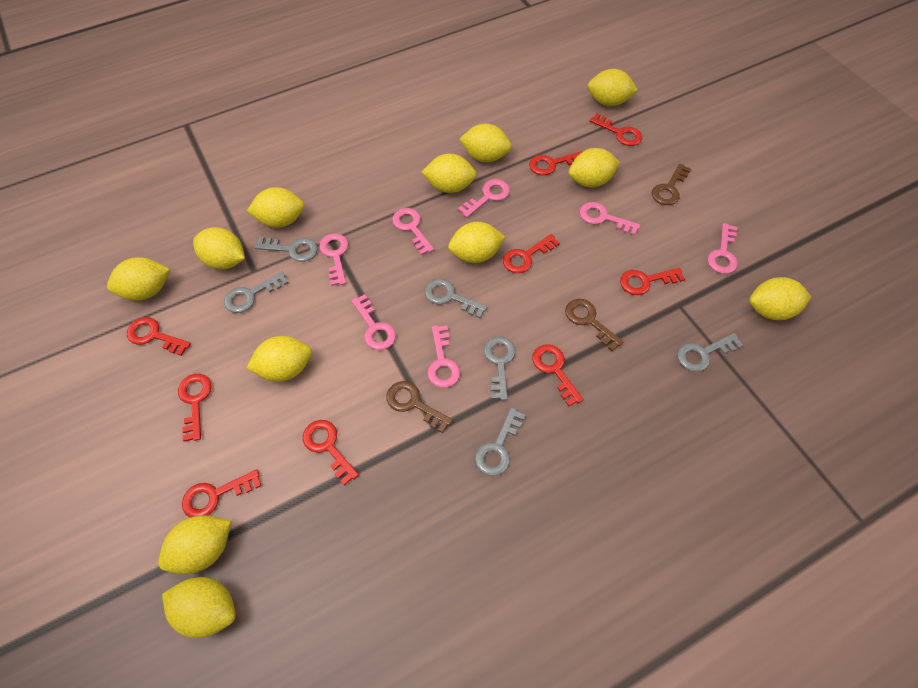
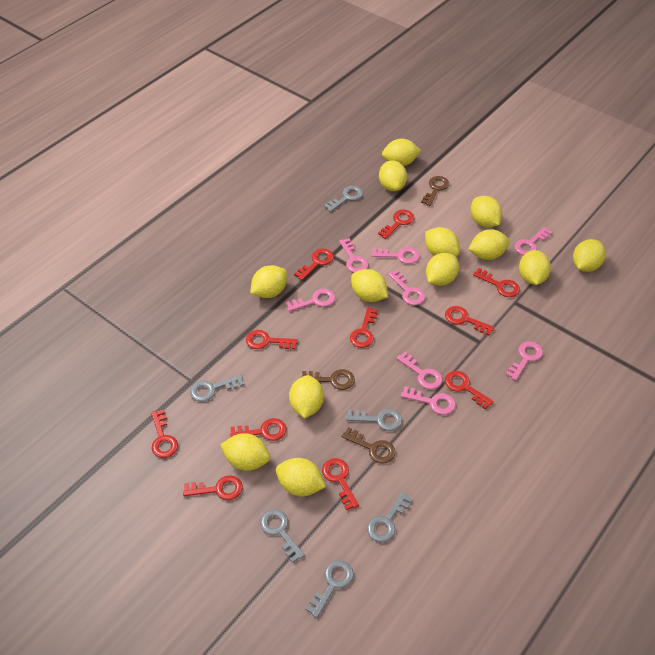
pink key: [319,233,348,286] [351,294,396,350] [392,208,434,256] [428,325,460,388] [458,179,510,218] [580,202,640,236] [708,223,738,274] = 7 -> [286,289,335,312] [339,238,368,273] [371,247,419,264] [388,269,425,305] [396,351,442,389] [401,386,455,415] [505,341,543,381] [515,227,552,255] = 8
red key: [127,317,191,356] [178,374,212,442] [182,469,261,518] [303,420,359,485] [503,234,560,273] [529,151,582,175] [532,344,583,406] [590,113,642,146] [620,268,685,295] = 9 -> [151,409,178,458] [183,475,243,500] [230,418,286,441] [246,330,298,349] [294,248,334,280] [322,458,359,510] [350,307,378,348] [378,209,414,239] [445,306,494,335] [445,371,494,410] [473,268,520,297] = 11
yellow lemon: [107,257,170,300] [158,515,231,574] [162,577,236,638] [193,227,245,269] [246,336,312,382] [247,187,305,228] [422,154,477,193] [448,222,505,263] [459,124,512,162] [569,148,620,187] [588,69,638,106] [749,277,811,320] = 12 -> [220,433,270,471] [250,265,287,298] [276,458,326,496] [289,375,324,418] [351,269,388,302] [379,160,407,191] [382,139,421,166] [425,227,460,256] [426,253,459,286] [468,229,510,260] [471,196,502,227] [519,250,551,285] [573,239,606,272] = 13

